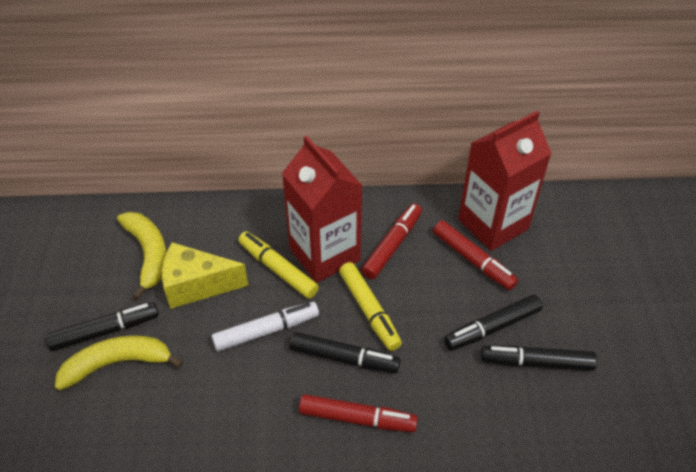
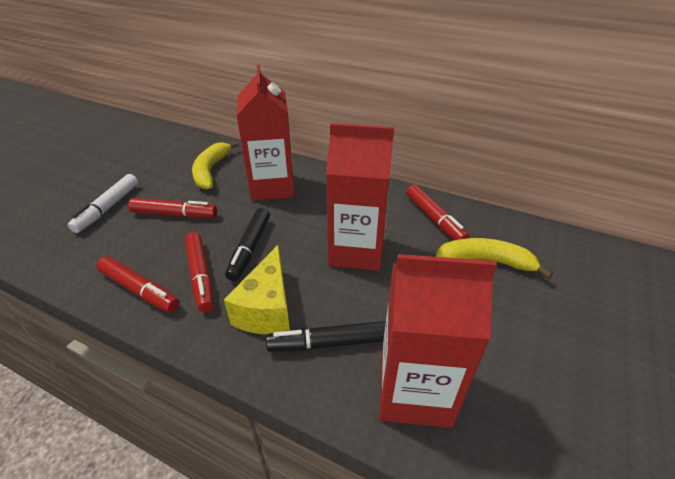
black marker: [46,302,159,351] [289,332,400,373] [444,295,543,351] [481,346,597,371] = 4 -> [225,208,270,281] [266,321,386,352] = 2
red carton: [282,136,363,283] [458,111,552,251] = 2 -> [236,64,295,201] [326,123,394,271] [380,254,497,428] = 3
red marker: [299,394,418,432] [361,203,422,279] [433,220,518,290] = 3 -> [96,256,180,313] [128,198,217,218] [185,232,214,312] [406,185,469,240] = 4
yellow marker: [238,231,319,299] [339,262,402,351] = 2 -> none = 0

